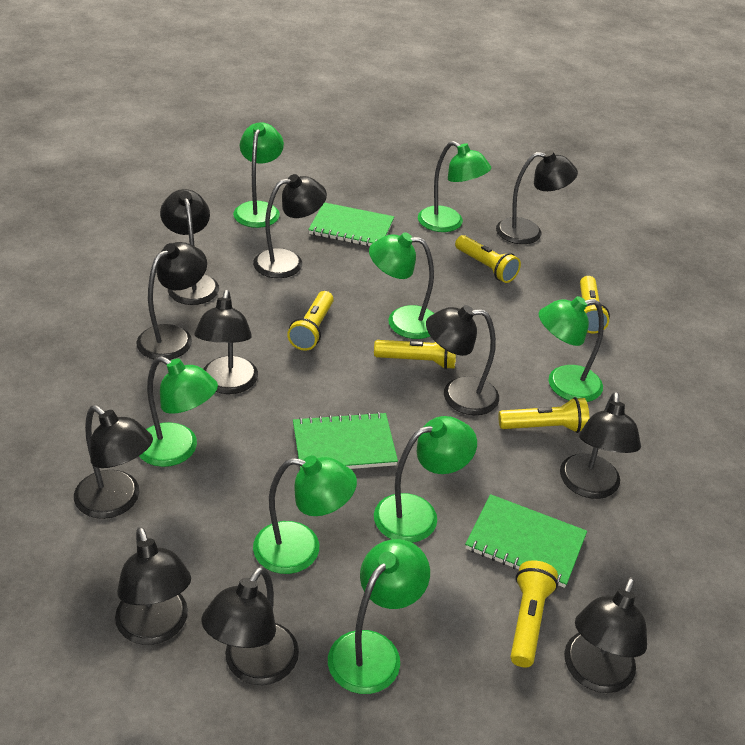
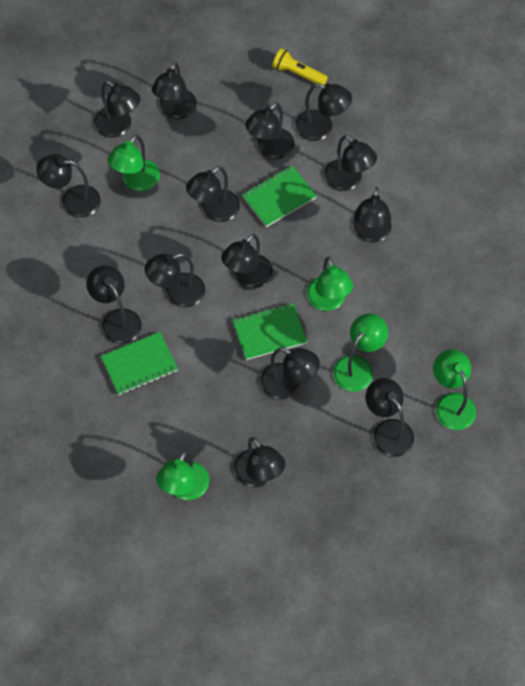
black lamp: [74,405,153,519] [115,526,191,645] [136,242,207,360] [160,189,219,305] [195,290,258,394] [202,566,299,685] [253,174,327,278] [426,305,499,415] [496,150,578,244] [560,392,641,499] [564,577,647,693] = 11 -> [36,154,101,218] [86,265,142,344] [94,80,141,138] [144,253,205,308] [152,61,197,119] [186,166,240,222] [221,234,273,288] [234,437,286,488] [245,102,294,159] [260,347,320,400] [295,83,352,141] [324,134,377,191] [353,187,391,243] [366,378,414,457] = 14
green lamp: [139,356,218,467] [233,122,284,228] [253,455,357,574] [328,539,430,694] [369,232,434,339] [374,416,477,543] [418,141,491,232] [539,296,604,402] = 8 -> [107,135,160,191] [156,450,209,500] [306,257,353,311] [333,313,388,392] [433,349,476,430] = 5
yellow flashlight: [287,291,334,351] [374,340,456,369] [455,235,521,283] [498,397,589,433] [510,560,558,667] [580,276,610,333] = 6 -> [272,48,328,85] = 1

